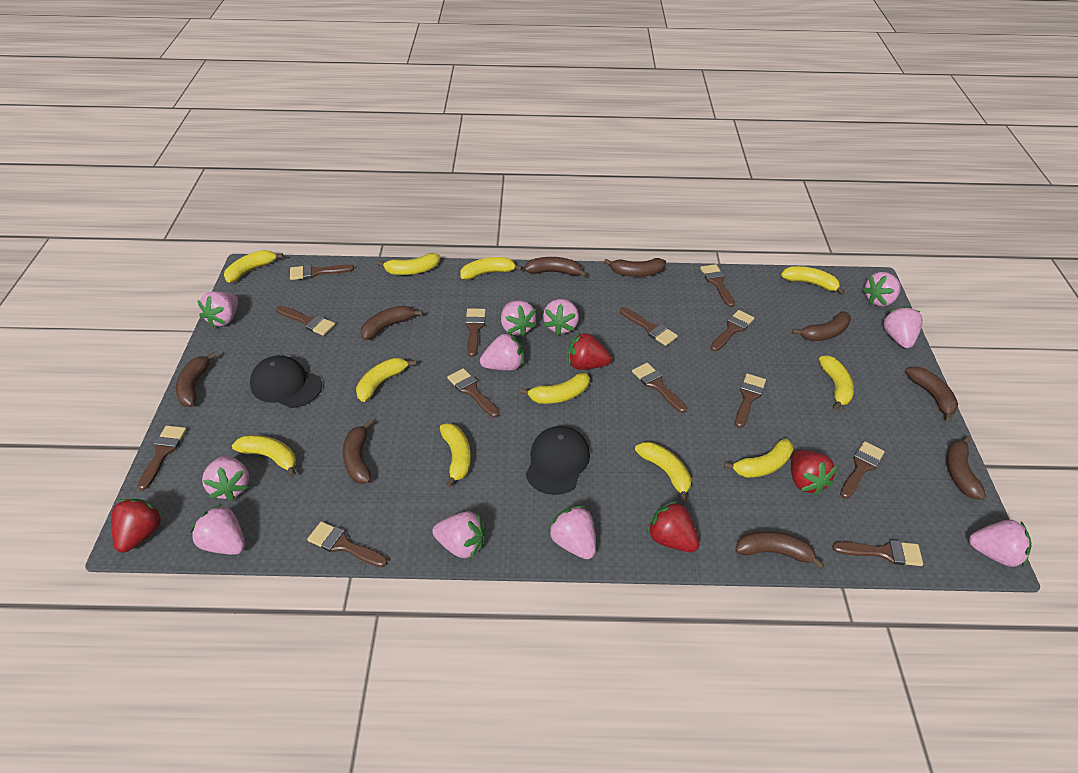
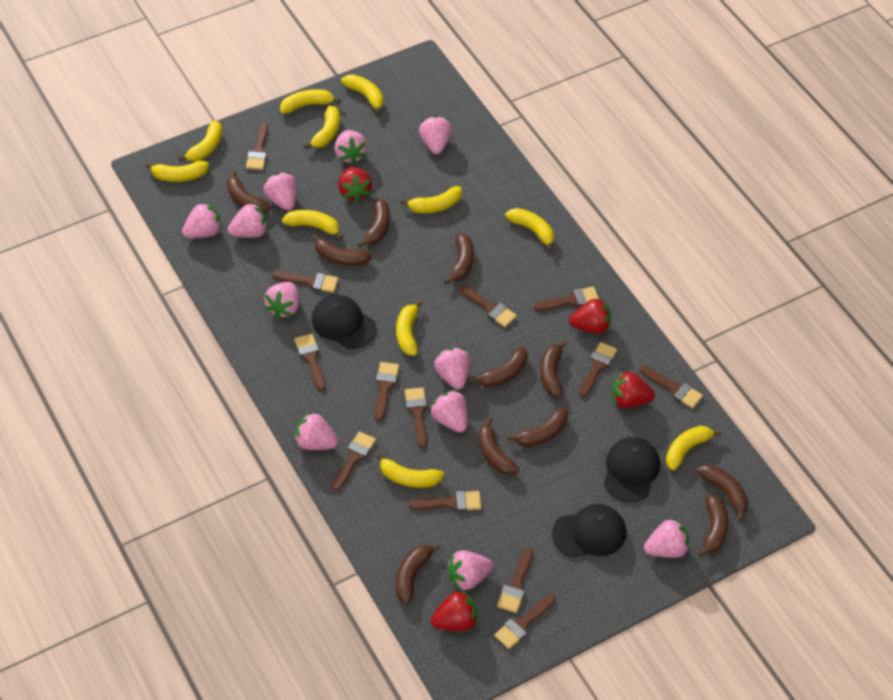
black cap: [250,355,322,408] [526,426,590,495] = 2 -> [312,295,376,349] [552,504,626,558] [604,437,660,502] = 3
brown banana: [176,352,216,407] [343,420,372,484] [361,306,423,340] [524,257,587,277] [604,258,666,277] [735,531,825,569] [792,312,851,341] [906,366,958,422] [946,436,986,500] = 9 -> [227,170,271,213] [312,234,372,266] [358,198,390,248] [396,543,441,604] [444,233,474,285] [470,347,528,387] [478,417,519,475] [507,407,568,447] [540,340,567,397] [697,465,748,521] [698,494,729,557] = 11

